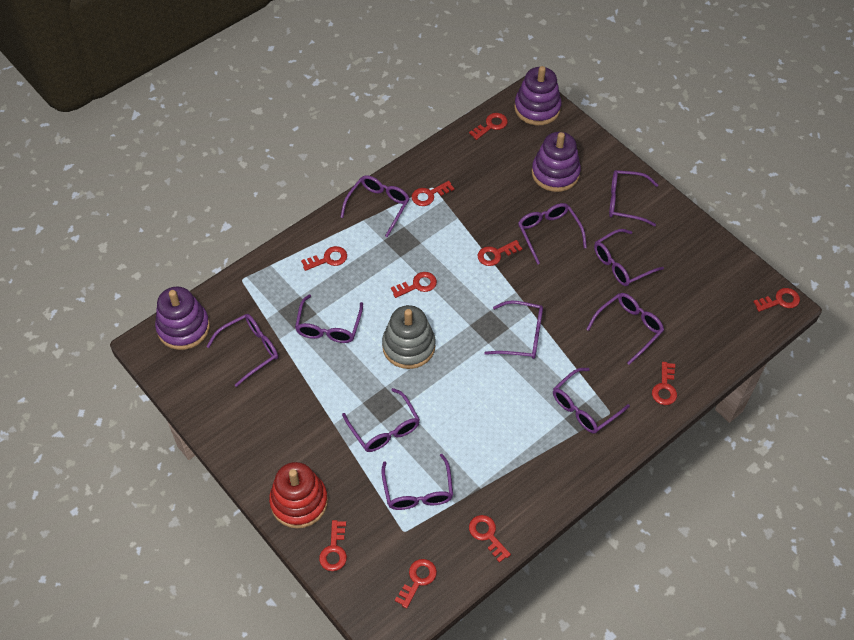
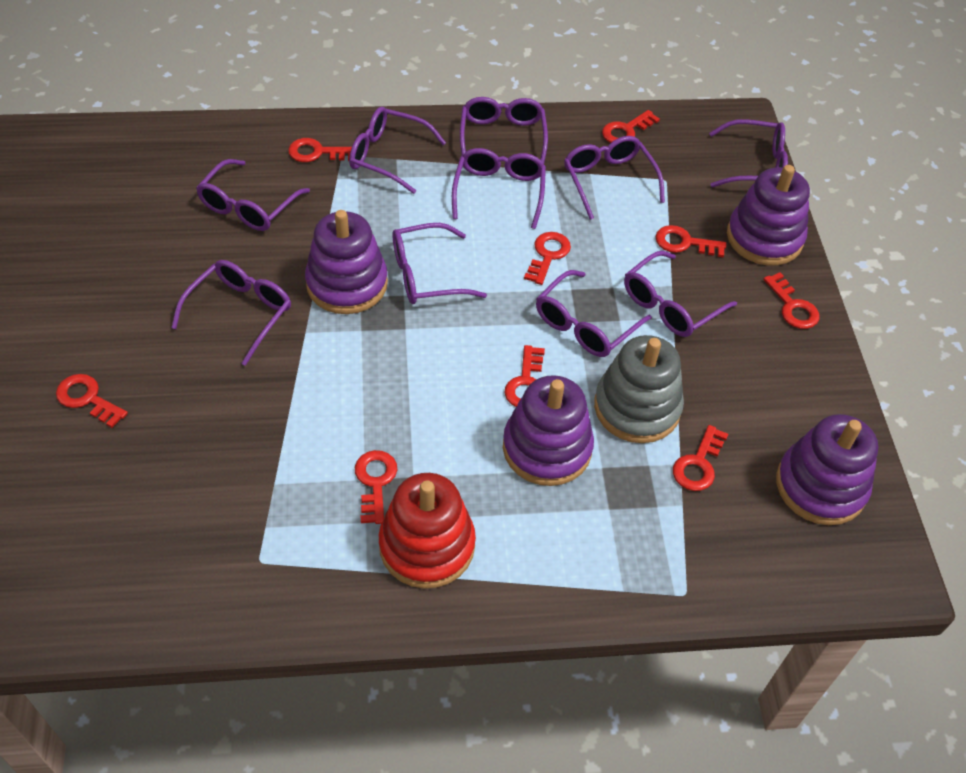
purple glasses: [206,314,278,387] [295,295,363,343] [340,175,410,237] [342,388,420,452] [381,454,453,510] [484,300,543,359] [518,203,587,265] [553,368,630,434] [586,293,664,365] [594,229,664,286] [609,170,658,226] = 11 -> [171,260,291,366] [196,159,310,231] [349,107,446,194] [393,223,487,304] [452,148,546,229] [460,97,548,164] [536,270,652,357] [564,136,665,220] [624,251,737,337] [709,119,788,187] = 10
purple stacking toy: [155,287,210,350] [514,66,562,125] [532,132,581,192] = 3 -> [305,210,388,314] [503,375,594,486] [727,165,810,265] [776,414,878,525] = 4
red key: [301,246,347,271] [319,520,347,571] [391,272,437,298] [395,559,437,609] [412,181,455,206] [469,113,508,140] [469,515,511,563] [478,240,522,266] [652,362,677,405] [753,288,800,312] = 10 -> [56,374,128,428] [288,138,352,162] [355,450,397,524] [505,345,545,407] [524,232,571,285] [602,110,660,143] [655,225,726,257] [673,425,728,491] [763,272,819,329] = 9

